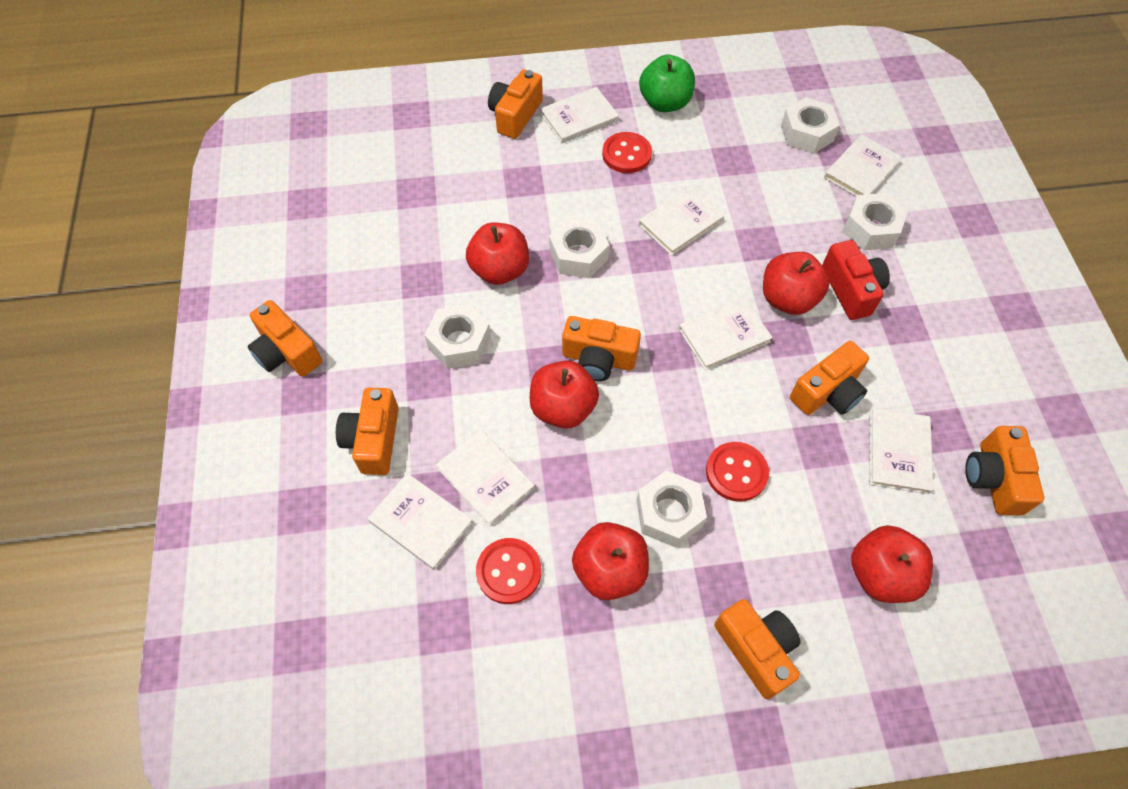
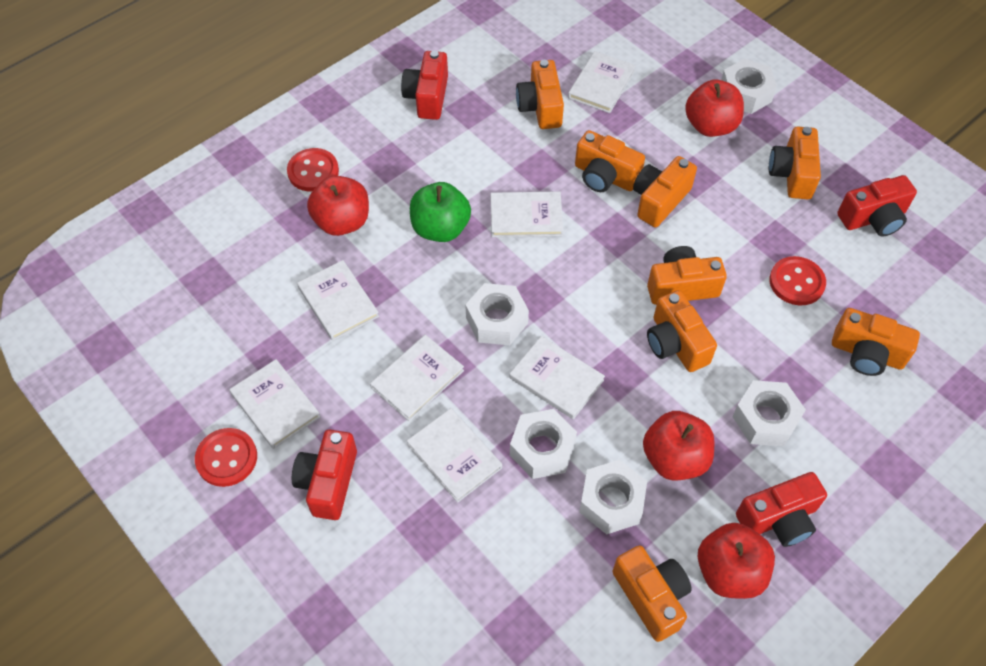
orange camera: [248,300,322,377] [336,388,399,475] [488,69,543,139] [562,316,641,381] [714,599,801,699] [790,341,869,415] [965,426,1044,515] = 7 -> [516,60,564,129] [575,130,645,192] [613,545,692,642] [633,156,697,227] [647,246,727,305] [647,290,717,372] [769,127,821,199] [832,308,920,376] = 8
red apple: [466,223,529,285] [530,360,599,429] [572,522,649,600] [763,252,829,315] [851,525,933,603] = 5 -> [307,176,369,236] [643,411,714,481] [685,79,744,137] [698,523,775,599] = 4
red camera: [822,240,890,320] = 1 -> [292,430,357,520] [401,51,448,120] [736,472,827,547] [837,175,917,236] = 4

